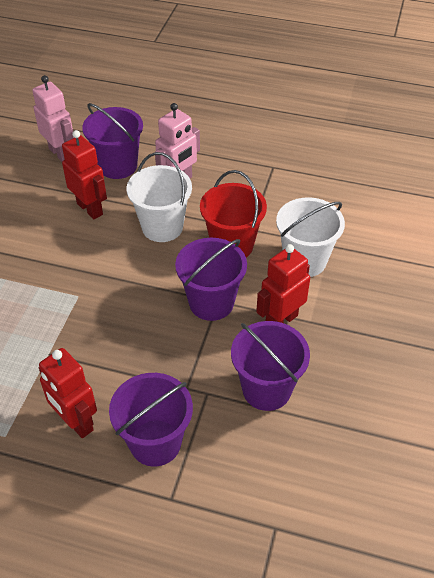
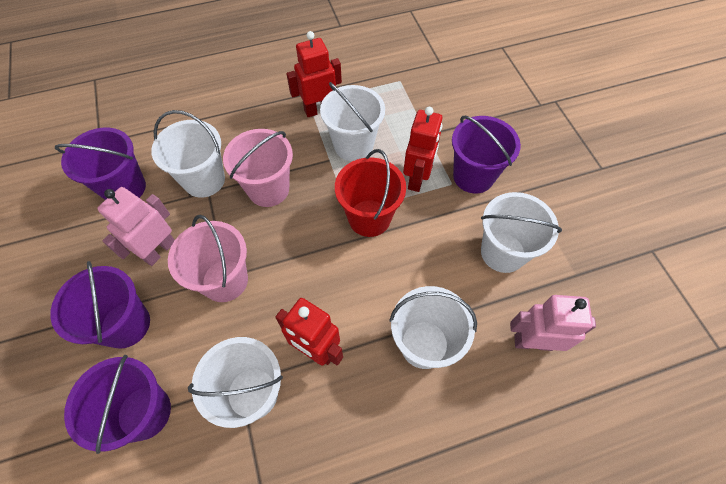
pink bucket: none = 0 -> [168,215,248,302] [223,129,293,207] = 2
white bucket: [127,152,192,242] [276,197,345,277] = 2 -> [151,110,225,198] [188,337,283,428] [320,82,385,161] [390,286,477,369] [481,192,562,273] = 5

